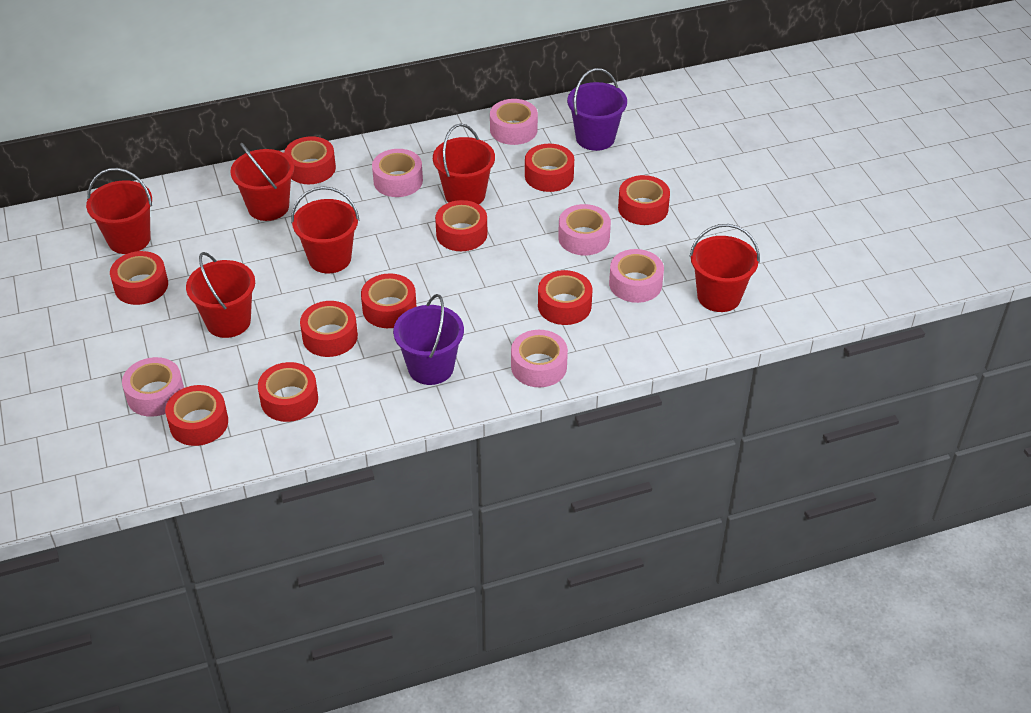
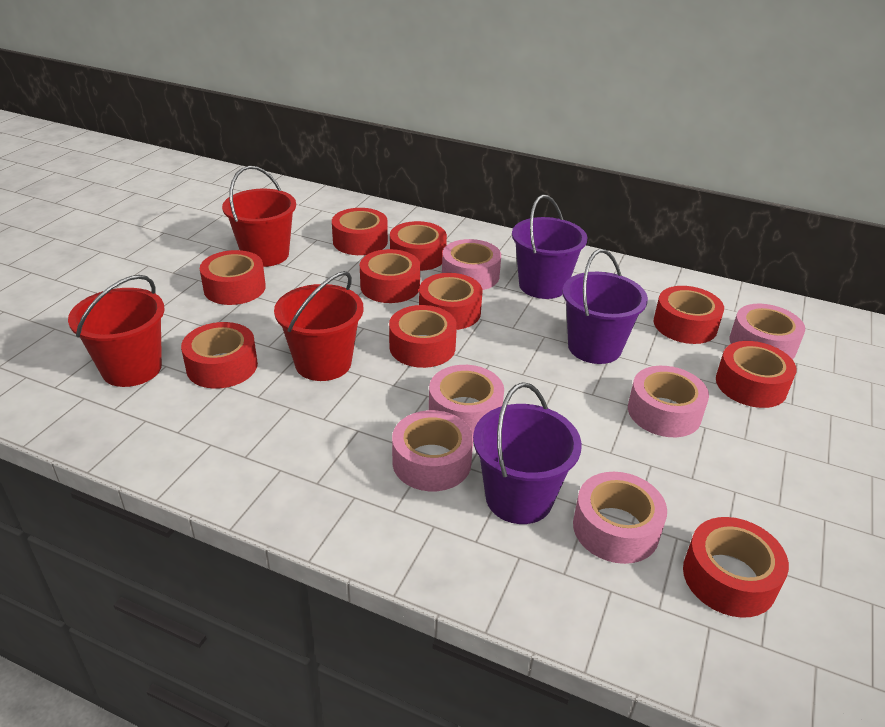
purple bucket: [393,294,464,385] [567,68,627,151] = 2 -> [473,383,582,524] [512,195,587,299] [562,249,648,364] = 3
red bucket: [86,168,152,254] [186,252,255,338] [230,143,294,221] [291,186,359,274] [433,124,495,204] [689,224,760,312] = 6 -> [68,275,164,387] [222,166,296,267] [274,271,364,381] = 3

